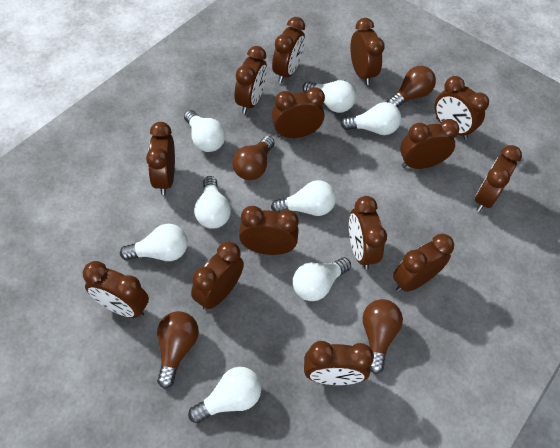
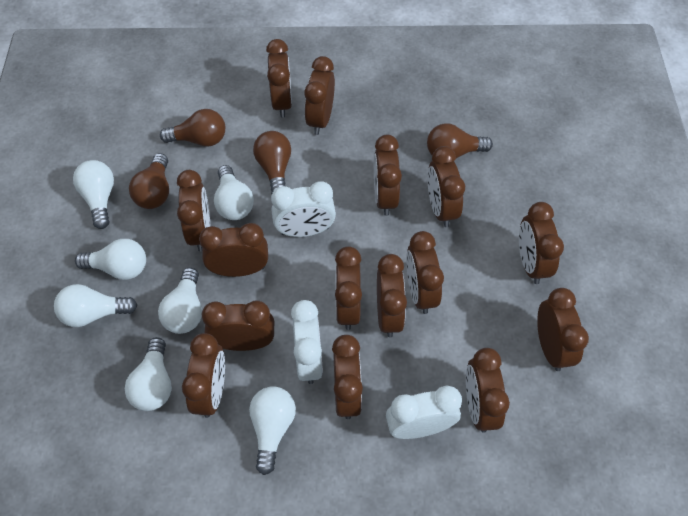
brown clock: [83,261,149,318] [146,122,175,195] [191,242,244,310] [235,46,267,114] [239,206,299,255] [272,17,305,83] [272,87,325,138] [304,341,374,385] [349,196,387,270] [350,18,385,85] [393,234,454,292] [400,119,459,169] [434,76,489,139] [475,145,522,212] = 14 -> [177,170,210,251] [182,333,225,418] [199,223,268,277] [202,300,274,351] [266,39,292,118] [304,56,335,135] [332,335,363,419] [335,246,362,330] [374,135,402,216] [377,254,407,337] [406,231,444,314] [428,146,465,227] [466,348,510,433] [519,202,564,284] [537,288,589,371] = 15
white clock: none = 0 -> [271,181,336,237] [291,300,323,384] [386,385,462,439] = 3
white light bulb: [120,224,188,261] [184,110,225,152] [188,367,261,423] [194,176,231,229] [271,180,336,216] [293,257,351,301] [303,80,356,113] [340,102,401,135] = 8 -> [54,284,138,327] [73,160,114,229] [75,239,146,280] [125,337,172,411] [158,267,202,334] [214,165,254,220] [249,387,296,475] = 7

